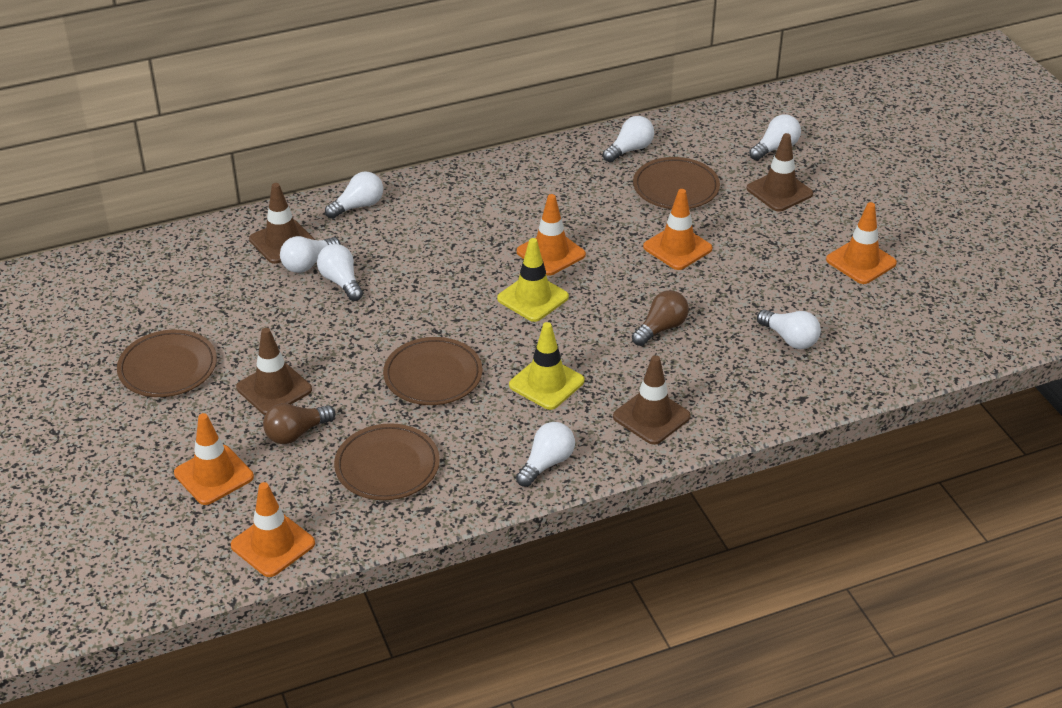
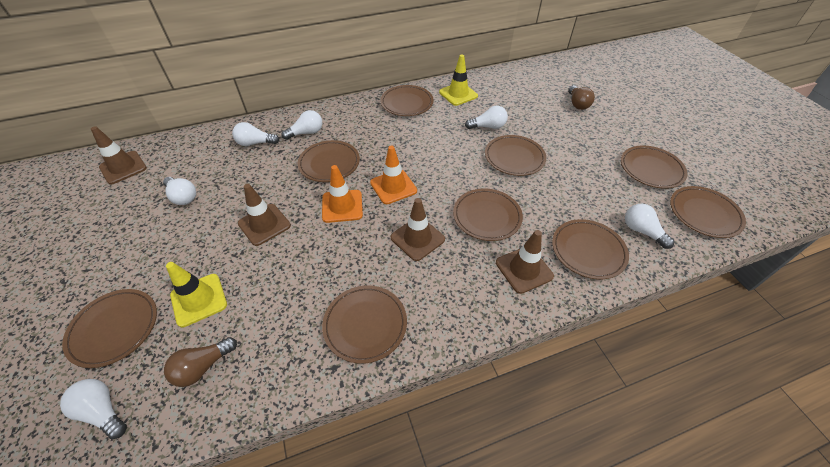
brown plate: [117,330,217,397] [334,423,440,500] [383,337,483,405] [633,157,720,209] = 4 -> [62,289,157,368] [298,140,360,182] [322,285,407,364] [380,85,433,116] [453,188,523,241] [485,135,546,176] [552,219,629,279] [621,146,688,189] [670,186,746,238] = 9
orange traffic cone: [174,413,254,505] [230,482,315,577] [517,194,586,276] [643,189,712,270] [826,202,897,284] = 5 -> [322,165,363,223] [370,146,417,204] = 2
white light bulb: [280,236,341,273] [317,244,363,301] [325,172,383,219] [516,422,575,487] [603,116,654,162] [749,115,801,160] [757,310,821,349] = 7 -> [60,379,127,439] [163,177,196,205] [232,122,279,146] [281,110,322,140] [465,106,508,129] [625,204,675,249] = 6

